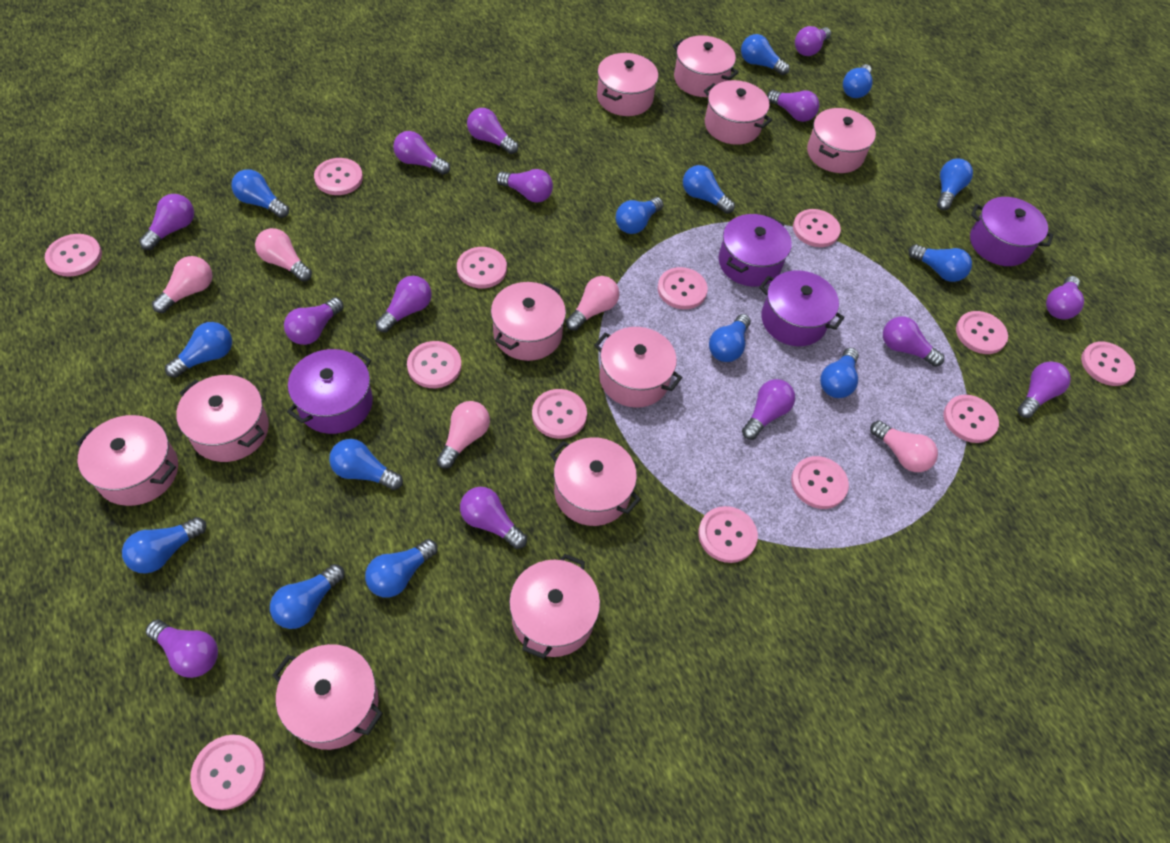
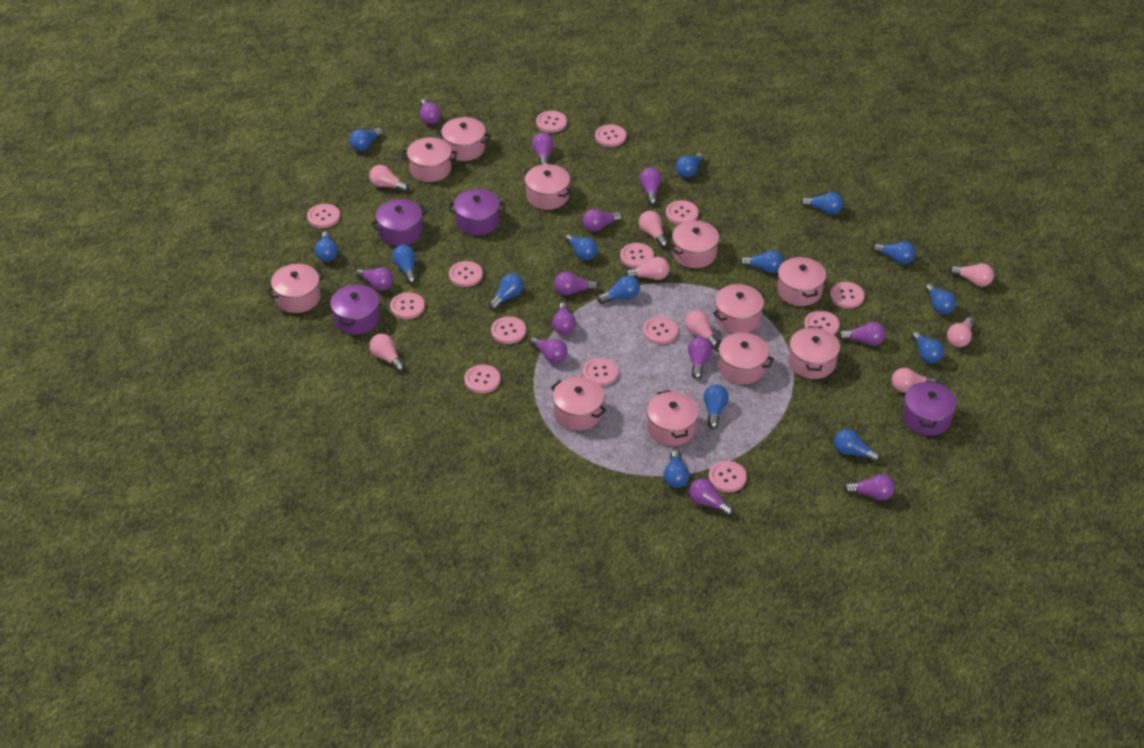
blue light bulb: [122,517,206,574] [165,322,232,378] [231,169,289,218] [270,564,344,629] [329,439,403,490] [365,539,438,598] [616,197,664,234] [683,165,735,214] [709,314,751,362] [741,34,790,75] [820,348,859,398] [843,64,873,98] [908,244,972,282] [937,158,973,210] = 14 -> [315,232,338,262] [349,128,383,151] [392,245,416,284] [489,273,524,310] [565,234,598,260] [597,276,640,304] [663,450,690,488] [676,153,705,178] [703,385,729,429] [740,250,784,273] [801,192,843,214] [834,429,880,462] [873,241,916,265] [911,331,944,363] [925,284,956,314] = 15
pink button: [45,234,102,277] [190,735,265,810] [314,158,363,195] [407,341,462,388] [457,247,507,288] [532,389,587,439] [657,267,708,309] [698,506,758,563] [791,456,849,509] [793,209,841,247] [943,395,999,443] [956,311,1008,354] [1081,342,1136,386] = 13 -> [307,204,340,228] [390,292,425,319] [449,261,483,287] [464,365,500,394] [491,316,526,344] [536,111,567,133] [583,358,618,386] [595,124,626,147] [620,243,654,268] [643,317,678,344] [666,200,699,224] [709,461,747,493] [804,310,840,335] [830,282,865,308] = 14
pink light bulb: [152,256,213,313] [255,228,312,282] [437,401,490,469] [566,276,619,331] [870,421,938,472] = 5 -> [369,165,409,192] [369,334,405,371] [625,257,670,280] [639,211,668,247] [685,310,720,348] [892,368,937,393] [947,317,974,347] [950,263,994,287] = 8
purple light bulb: [139,194,194,250] [146,619,218,678] [284,297,344,345] [376,276,432,332] [393,131,450,175] [460,487,527,549] [467,108,518,154] [496,169,553,203] [742,379,795,440] [767,90,819,122] [795,26,831,56] [883,316,944,367] [1017,361,1071,418] [1046,276,1084,319] = 14 -> [356,267,393,291] [420,99,441,124] [529,336,568,363] [532,133,554,165] [552,302,576,335] [554,272,599,295] [582,209,622,232] [640,167,662,205] [688,337,712,379] [689,478,734,516] [838,322,886,346] [844,474,895,500] = 12

